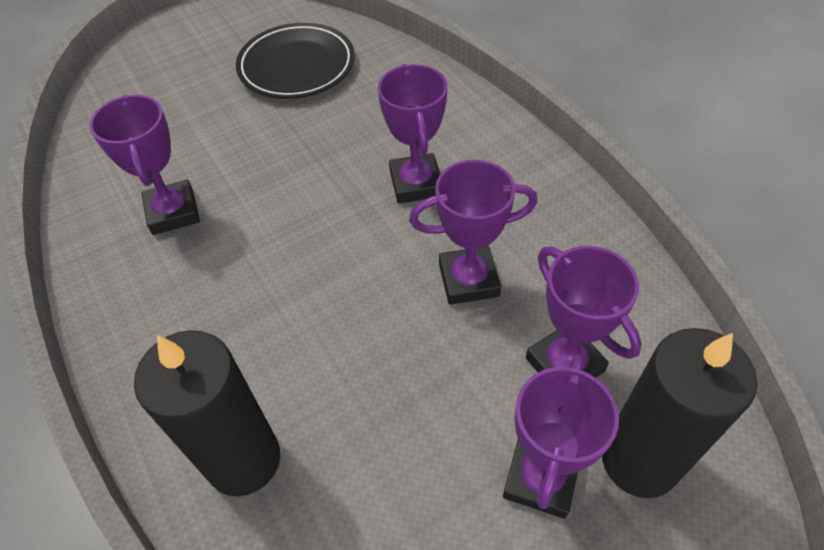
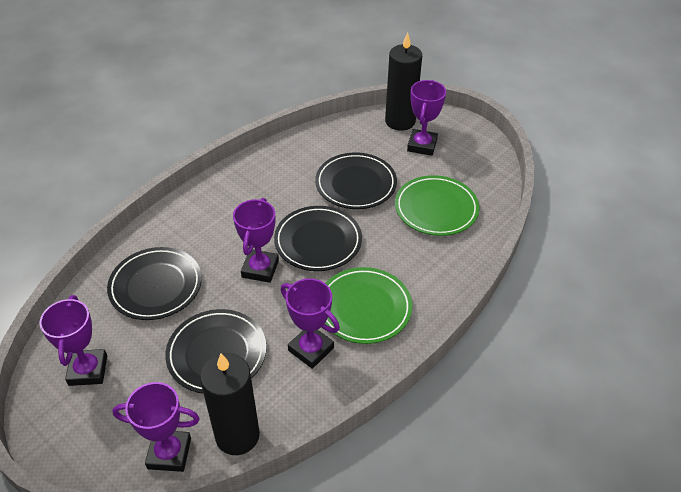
black plate: [236,23,355,99] = 1 -> [107,247,202,320] [165,309,266,393] [274,206,362,271] [315,153,397,209] = 4
green plate: none = 0 -> [325,267,412,344] [395,175,480,236] = 2

